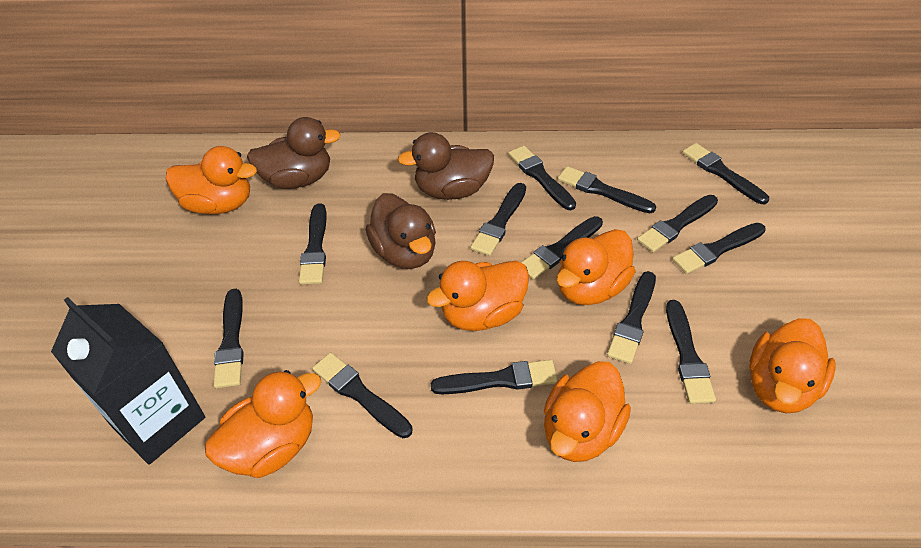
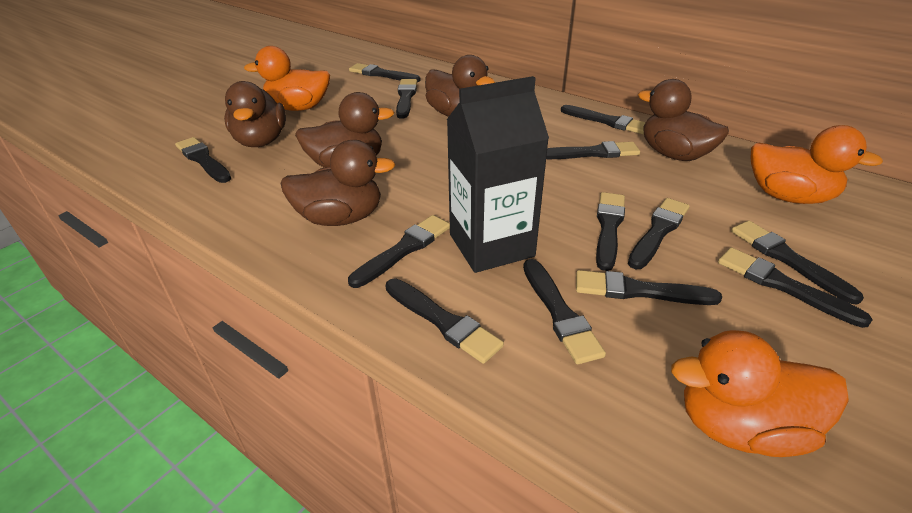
brown duck: [247,117,341,189] [366,193,436,269] [398,132,494,200] = 3 -> [224,81,286,147] [280,140,396,226] [295,92,394,168] [425,55,495,117] [638,79,729,161] = 5
orange duck: [166,146,257,214] [205,370,321,478] [426,261,529,331] [544,361,631,462] [556,229,636,305] [749,318,836,413] = 6 -> [244,46,330,111] [671,330,849,457] [750,125,883,204] = 3

